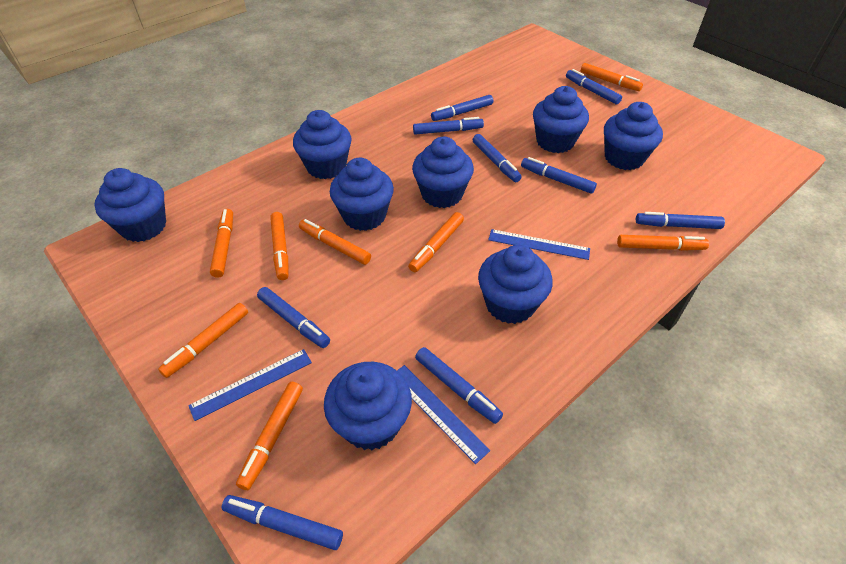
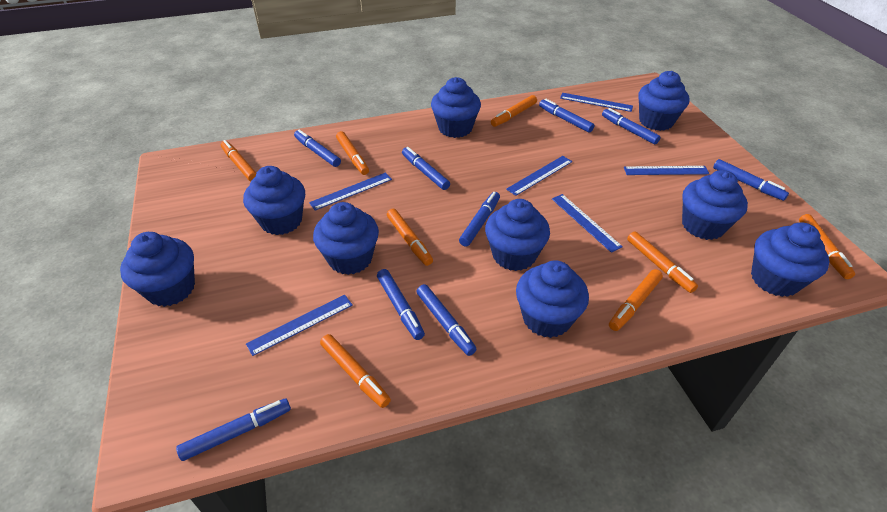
blue cupcake: [94,168,166,242] [293,110,352,179] [324,362,412,450] [330,158,394,231] [412,137,474,208] [478,245,553,324] [533,86,589,153] [604,102,663,170] = 8 -> [120,232,195,307] [243,166,305,235] [313,202,379,275] [431,77,481,138] [485,199,550,271] [516,260,589,338] [638,71,689,131] [682,170,748,240] [751,223,829,297] = 9
blue ruler: [188,349,312,421] [397,365,490,464] [488,229,590,260] = 3 -> [246,295,353,356] [309,173,392,211] [506,156,572,196] [552,194,623,253] [560,93,633,112] [624,166,710,175] = 6

